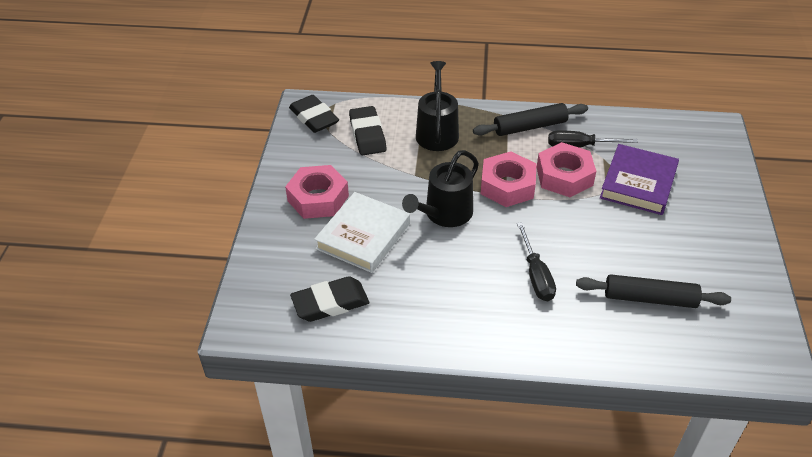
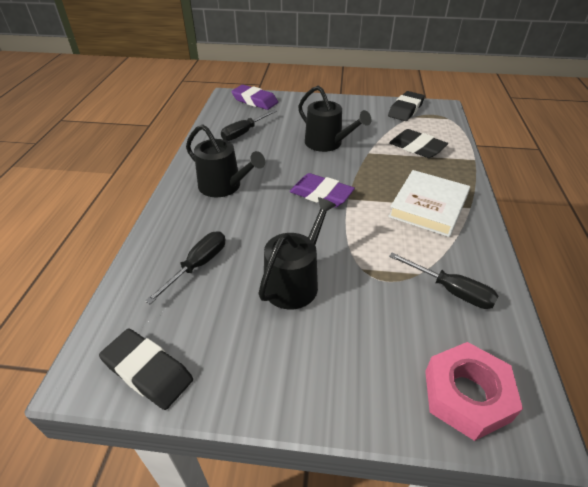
black rolling pin: [473,103,588,136] [576,274,731,308] = 2 -> none = 0
black screwdriver: [517,222,556,301] [548,130,638,148] = 2 -> [145,232,225,304] [221,110,277,141] [389,253,498,309] = 3
black watering can: [402,150,479,227] [416,61,459,151] = 2 -> [186,124,265,197] [258,197,336,309] [298,86,371,152] = 3
pink nut: [285,165,349,219] [481,151,537,207] [536,142,596,197] = 3 -> [425,342,523,441] = 1
purple book: [600,144,679,215] = 1 -> none = 0
purple eraser: none = 0 -> [231,85,278,110] [290,173,355,208] = 2

